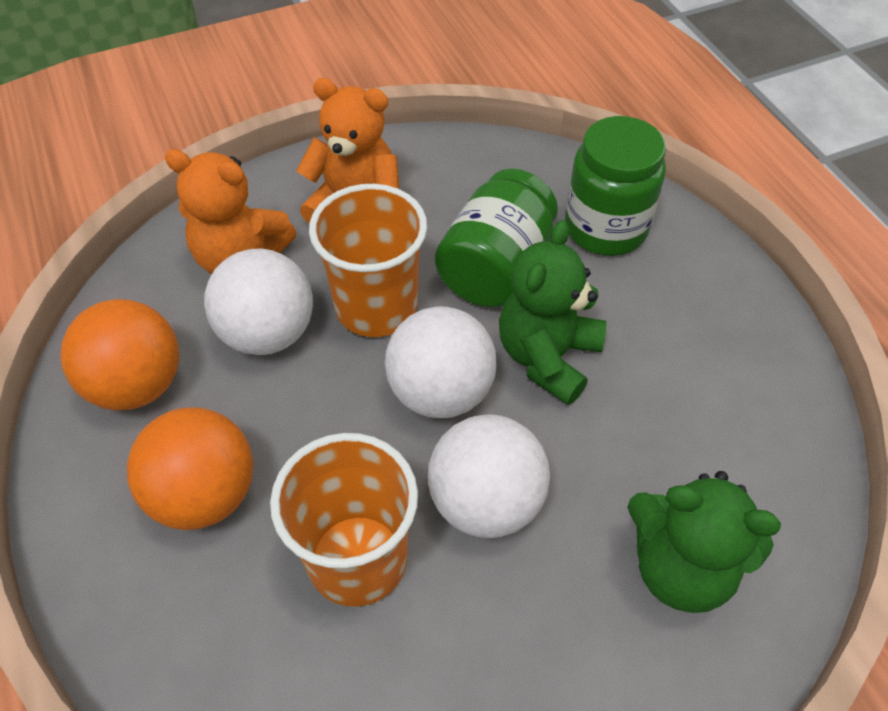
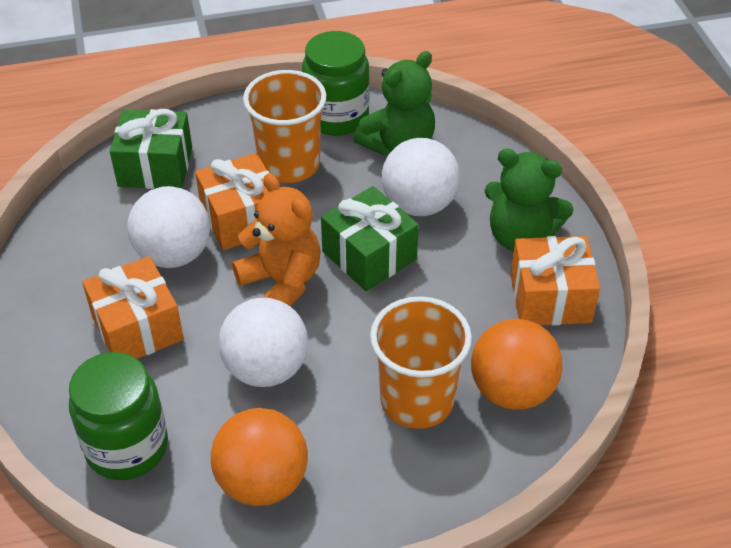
green gift: none = 0 -> [110,109,192,189] [321,186,419,291] = 2
orange gift: none = 0 -> [82,256,184,359] [195,153,269,250] [510,236,600,325] = 3
orange teddy bear: [165,149,296,274] [296,78,400,224] = 2 -> [232,173,321,306] = 1

